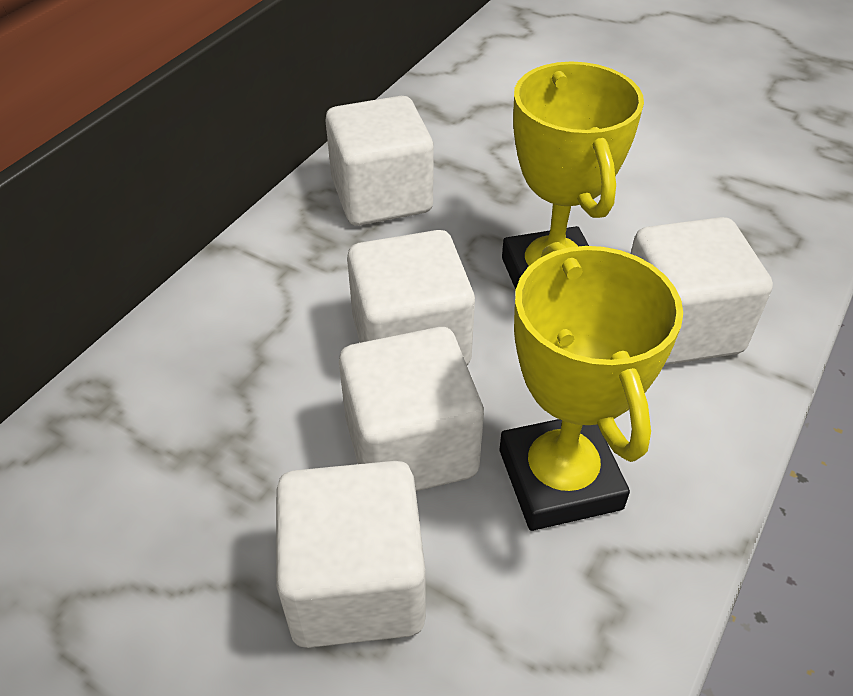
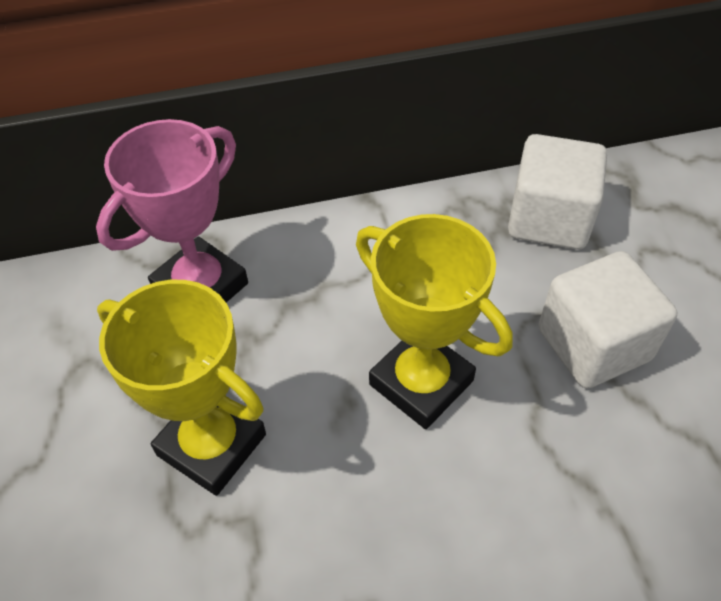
pink trophy: none = 0 -> [96,119,248,303] = 1
white cube: [276,461,426,648] [325,96,434,226] [339,327,484,491] [347,230,475,365] [630,217,773,365] = 5 -> [508,134,607,250] [538,251,677,389] = 2

